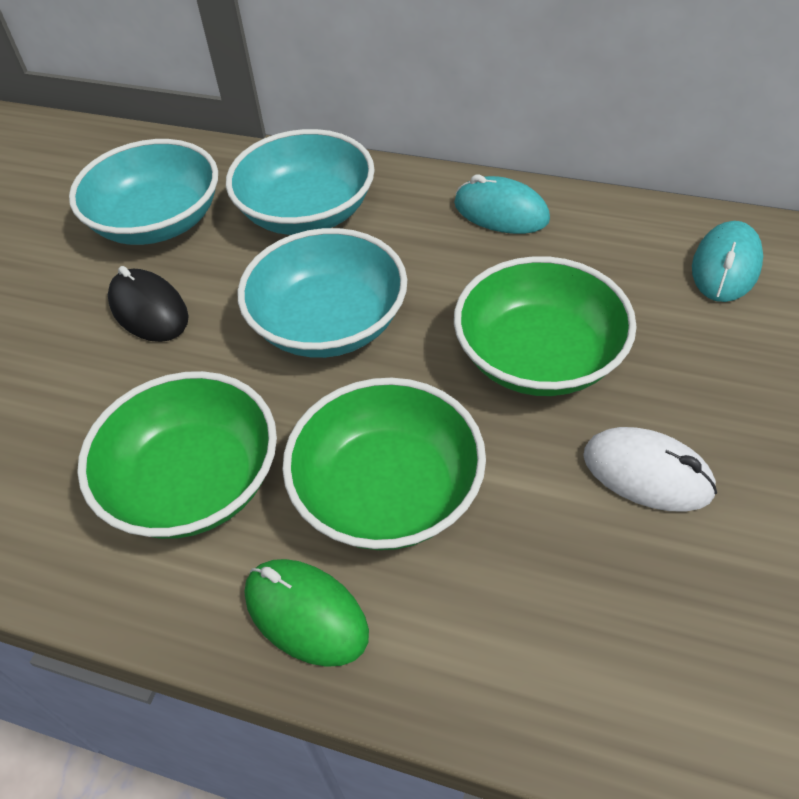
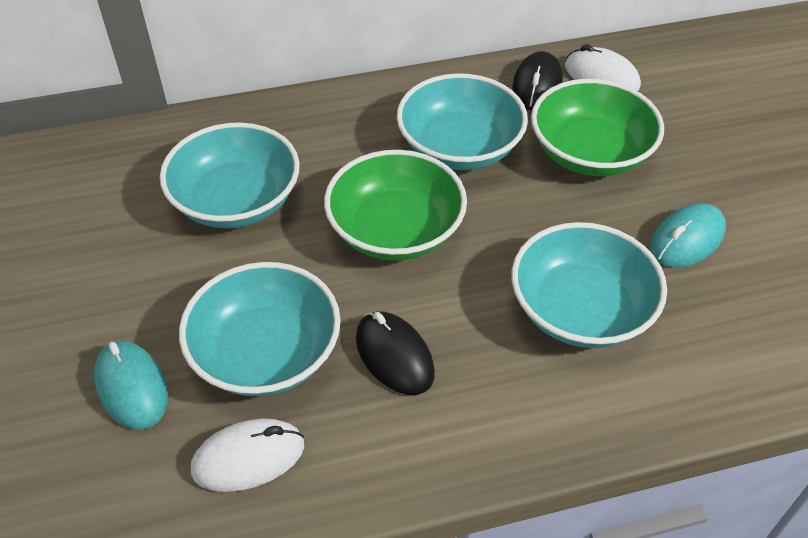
black mouse: [108,266,189,342] = 1 -> [356,312,435,395] [512,51,563,110] = 2
green bowl: [77,371,277,539] [282,378,486,550] [454,256,637,396] = 3 -> [324,150,467,261] [531,79,664,176] = 2
green mouse: [244,559,369,667] = 1 -> none = 0
turquoise bowl: [69,139,218,245] [226,129,375,235] [238,228,407,358] = 3 -> [160,122,300,228] [179,262,341,396] [397,73,528,170] [512,222,667,348] = 4
white mouse: [583,427,717,512] = 1 -> [191,418,304,492] [565,44,641,91] = 2

